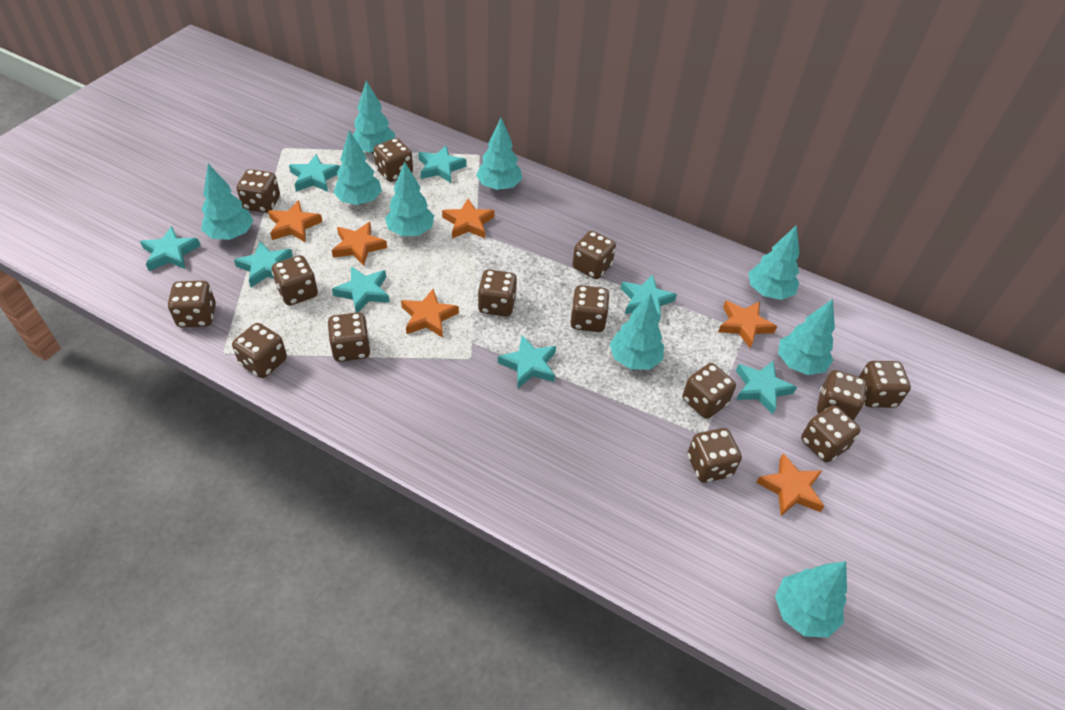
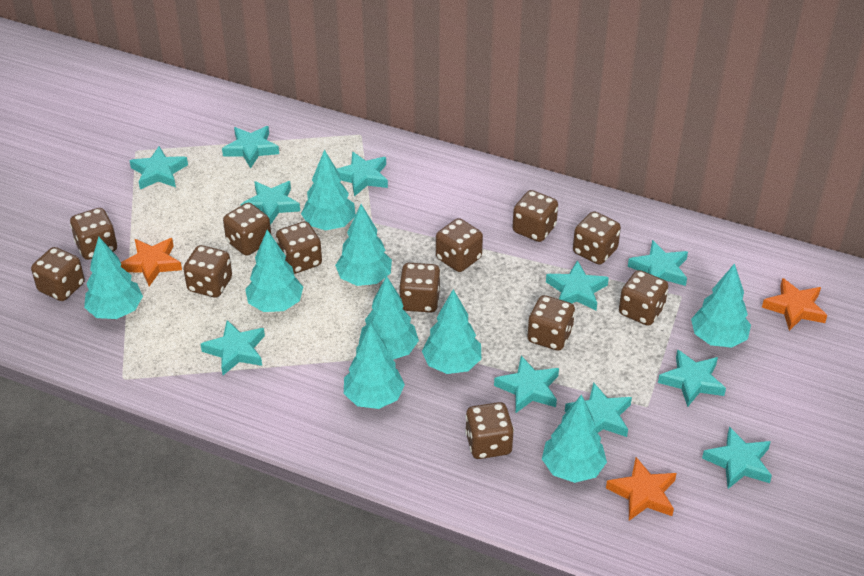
brown dice: [167,281,216,327] [232,323,287,378] [237,169,280,213] [272,255,318,306] [327,312,371,362] [373,138,413,182] [478,270,517,317] [570,285,609,332] [572,231,616,279] [683,363,736,419] [688,428,742,483] [801,405,861,462] [817,370,867,421] [859,361,911,408] = 14 -> [31,247,85,301] [70,208,117,260] [183,245,232,298] [223,203,271,256] [276,221,322,274] [399,263,441,313] [436,218,483,272] [465,402,514,459] [513,190,558,242] [527,295,575,351] [573,211,621,265] [619,270,668,326] = 12
orange star: [268,200,323,243] [332,222,387,266] [401,289,459,338] [442,198,494,239] [718,301,777,348] [756,453,825,516] = 6 -> [120,238,182,286] [606,457,677,521] [762,278,827,331] = 3
turquoise star: [140,226,201,271] [234,241,293,287] [289,154,340,192] [332,266,390,312] [418,145,467,183] [498,335,556,388] [621,274,677,321] [736,360,797,415] = 8 -> [129,146,188,189] [201,320,265,375] [222,126,279,168] [241,181,300,225] [337,152,388,197] [494,356,559,414] [546,260,609,311] [565,383,632,437] [628,240,688,286] [658,349,726,407] [702,427,772,489] = 11

